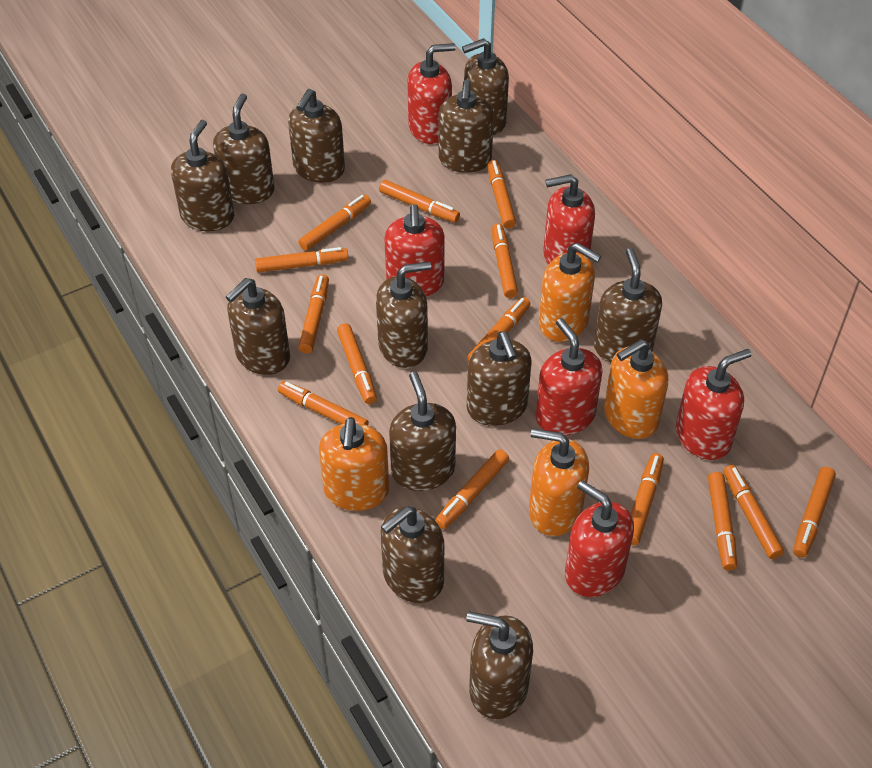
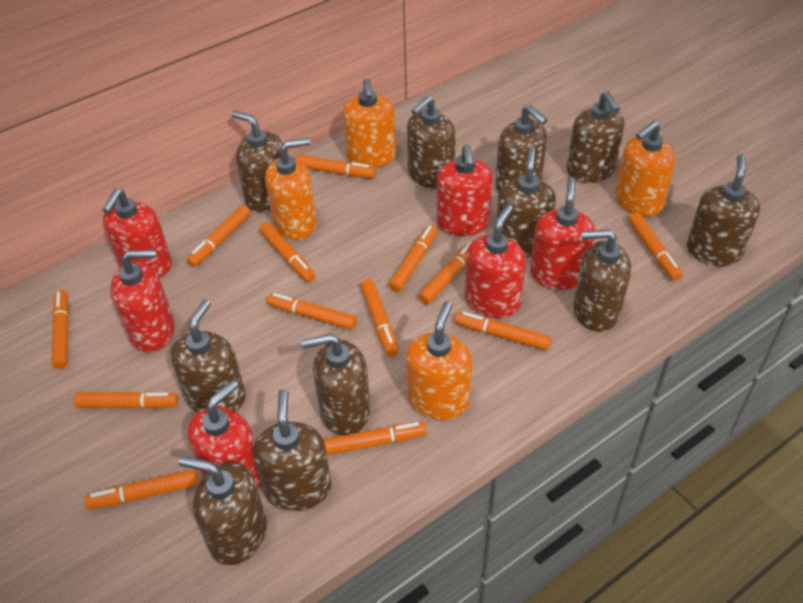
brown soap dispenser: [171,120,234,231] [213,93,275,204] [226,278,290,375] [288,89,345,183] [376,261,431,368] [381,506,444,603] [389,372,456,491] [439,80,494,173] [462,38,509,135] [466,612,533,719] [467,331,532,426] [594,248,662,362] = 12 -> [170,300,246,413] [179,456,267,565] [231,110,283,212] [253,389,332,512] [301,334,371,436] [407,96,456,189] [495,105,548,192] [496,146,556,257] [567,91,624,183] [573,229,631,332] [687,154,760,266] = 11
orange marker: [255,247,348,273] [278,381,369,425] [298,195,371,251] [298,274,329,353] [337,323,377,404] [379,180,460,223] [435,449,509,529] [467,297,531,362] [487,160,516,229] [492,224,518,298] [631,453,664,545] [708,472,737,570] [723,465,784,559] [793,467,836,558] = 14 -> [51,290,69,369] [74,391,178,409] [85,469,199,509] [187,205,250,267] [260,222,315,282] [267,293,357,330] [296,155,376,178] [323,422,427,455] [361,279,399,356] [389,225,438,292] [418,241,472,304] [455,312,551,350] [628,212,682,281] = 13

